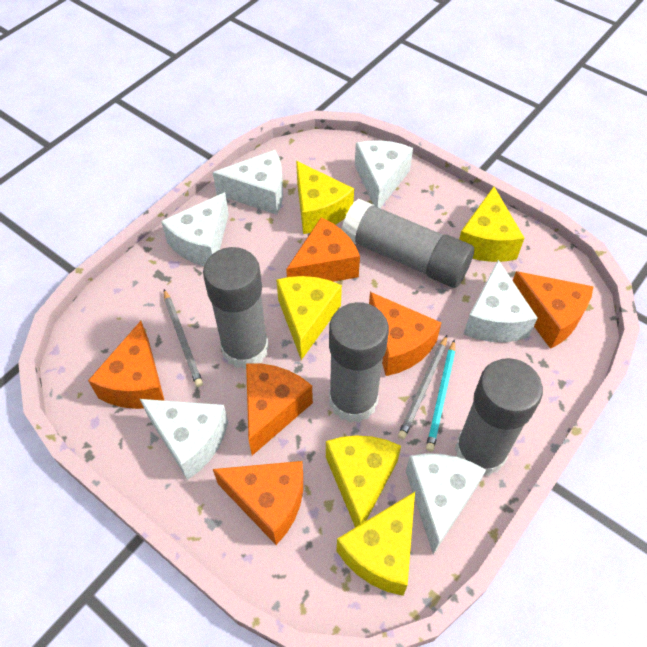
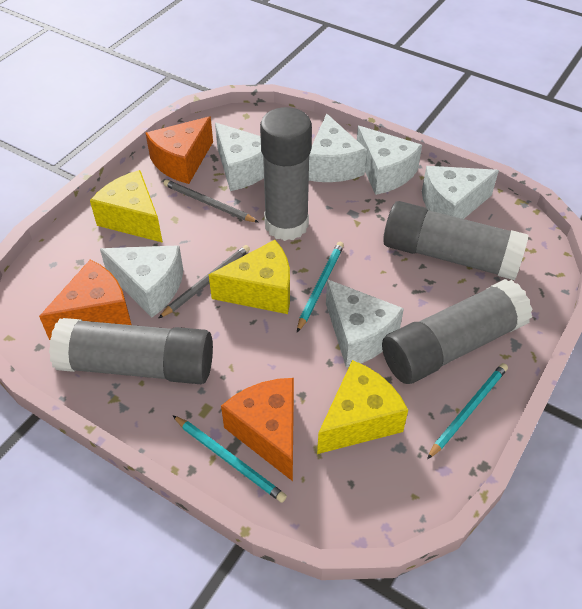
orange cheese: [88,321,165,409] [213,461,303,545] [246,363,313,455] [286,218,360,282] [369,292,441,376] [513,271,594,349] = 6 -> [39,260,131,340] [146,117,213,184] [221,378,294,481] = 3
turquoise pencil: [426,339,455,452] = 1 -> [172,415,287,503] [297,242,344,332] [427,363,508,459] = 3
yellow cheese: [276,276,342,360] [296,161,354,234] [326,436,401,528] [337,492,415,596] [459,187,524,262] = 5 -> [90,170,163,243] [209,240,290,314] [317,360,408,454] = 3

